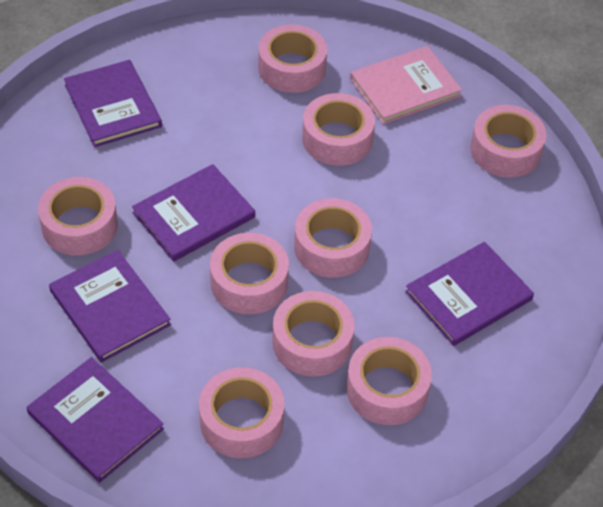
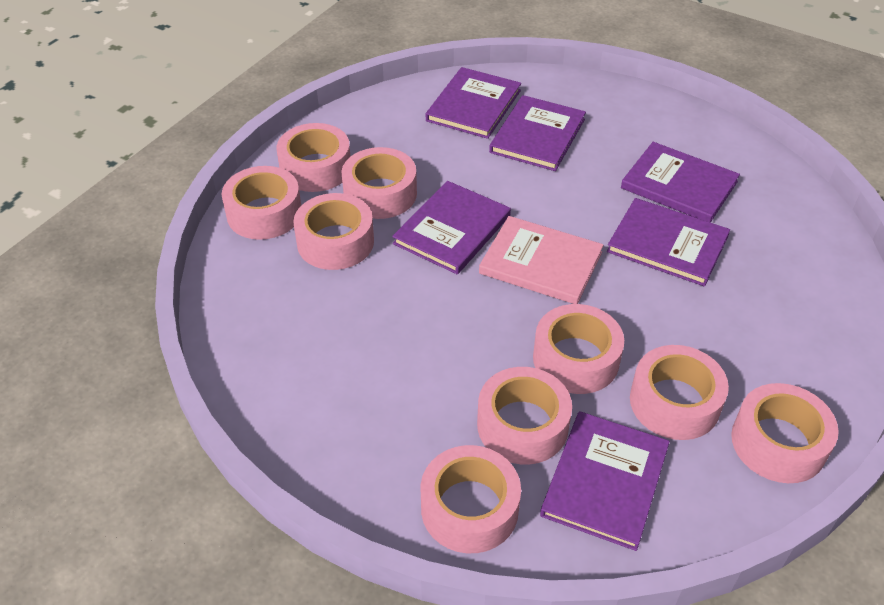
purple book: [27,357,164,483] [49,250,171,363] [64,60,162,147] [132,164,255,262] [405,242,534,346] = 5 -> [392,181,511,275] [426,67,521,139] [489,95,586,171] [540,411,670,551] [607,198,730,286] [621,142,740,223] = 6

